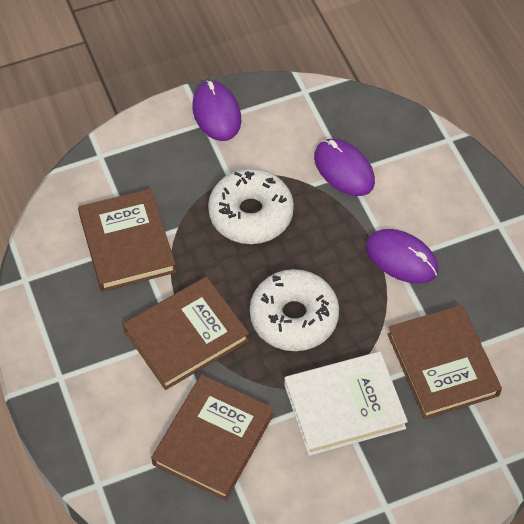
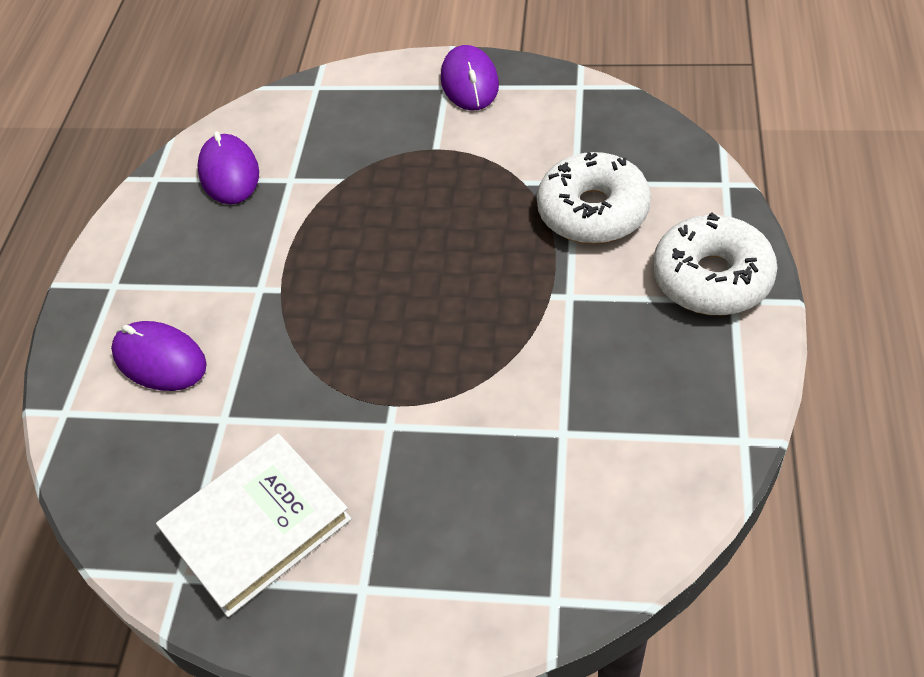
brown book: [78,188,176,292] [123,277,249,390] [151,374,274,500] [387,305,502,419] = 4 -> none = 0

